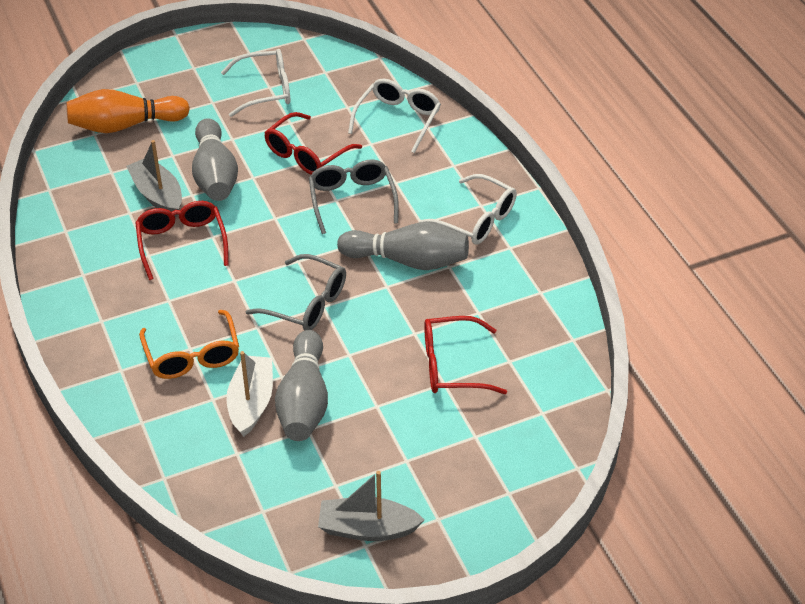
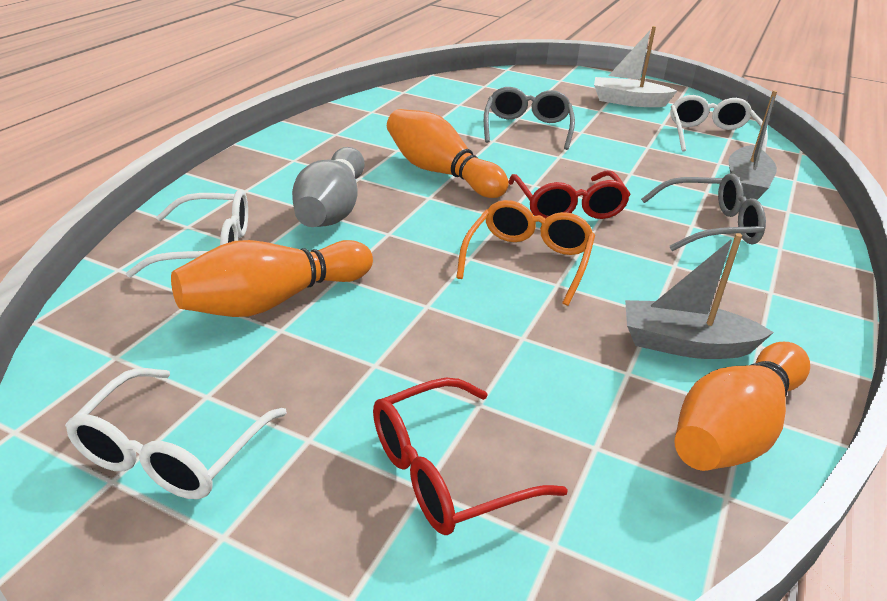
grey bowling pin: [192,118,238,201] [275,330,328,441] [337,222,469,270] = 3 -> [292,147,365,227] = 1
orange bowling pin: [67,89,190,133] = 1 -> [171,240,373,317] [387,109,509,198] [674,342,810,471] = 3
red glasses: [135,201,229,280] [264,112,362,174] [424,316,507,394] = 3 -> [373,378,568,535] [509,171,631,219] = 2

